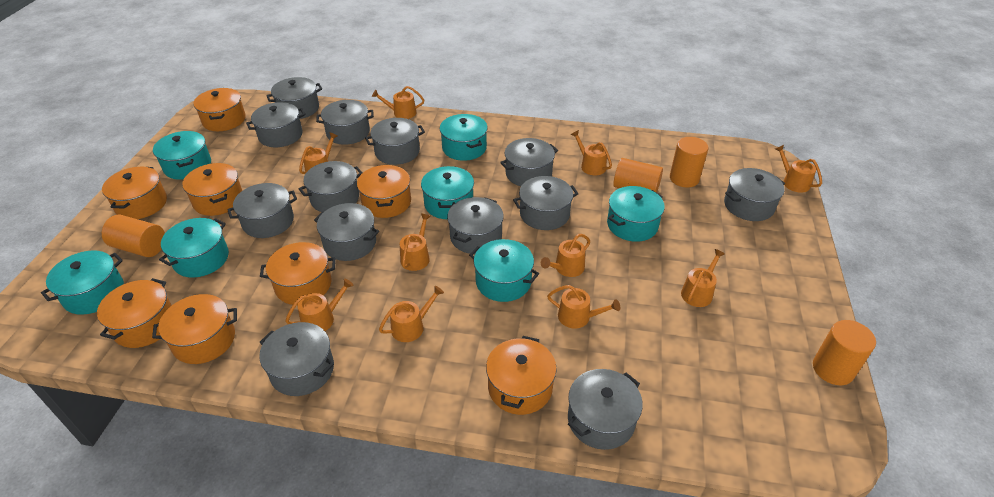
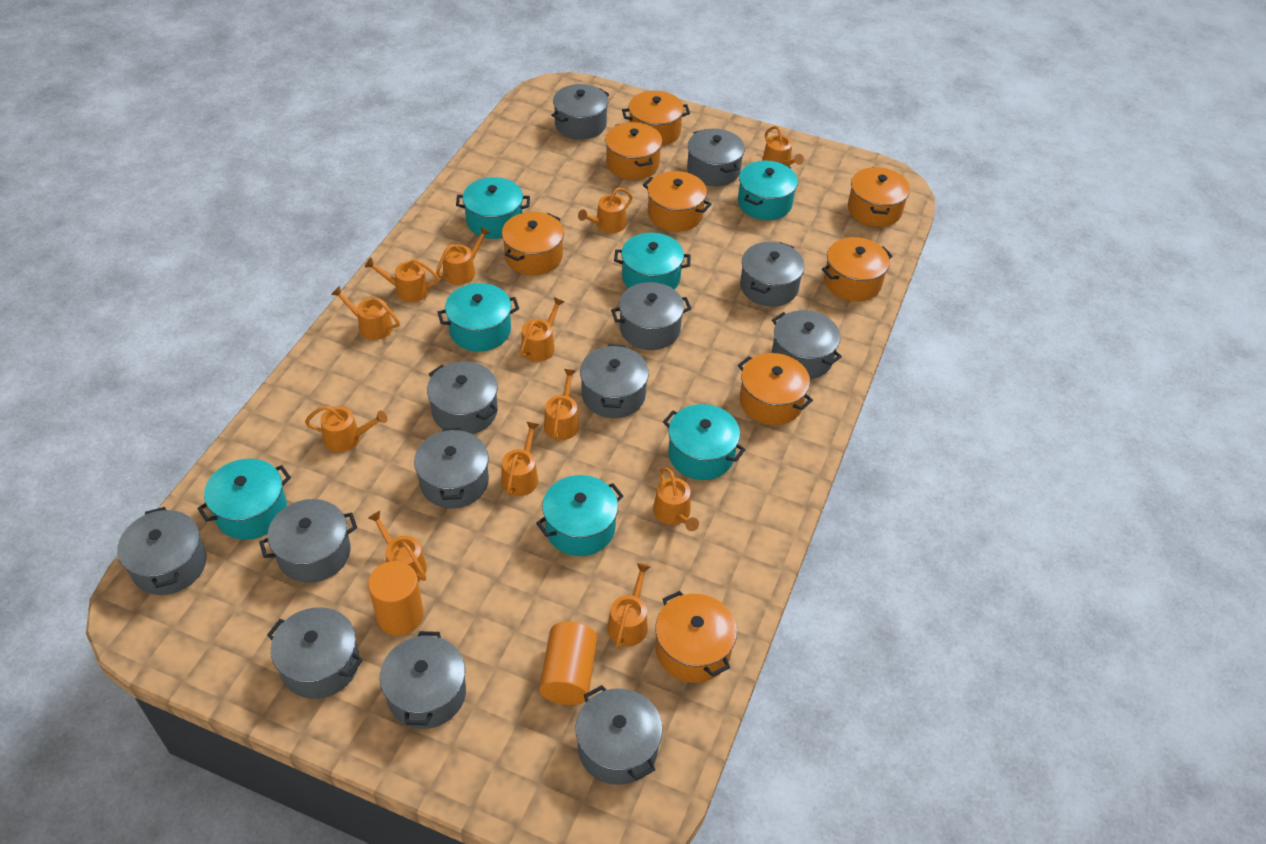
orange cylinder: [102,215,165,257] [613,158,663,193] [670,137,708,187] [813,320,876,385] = 4 -> [368,561,424,636] [539,622,597,705] = 2
orange watering can: [286,279,354,331] [299,132,338,174] [372,86,424,119] [379,286,444,342] [400,214,430,271] [541,234,590,277] [547,285,620,329] [571,130,612,175] [681,249,725,307] [775,145,822,193] = 10 -> [305,406,387,452] [331,286,400,340] [365,258,440,302] [368,511,427,581] [436,227,491,285] [501,421,539,496] [520,297,564,362] [544,369,579,440] [578,187,633,233] [607,563,651,649] [653,468,699,531] [762,126,804,167] = 12

